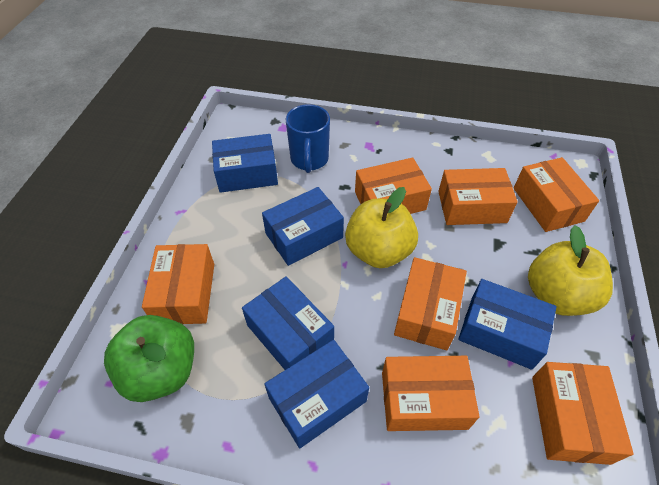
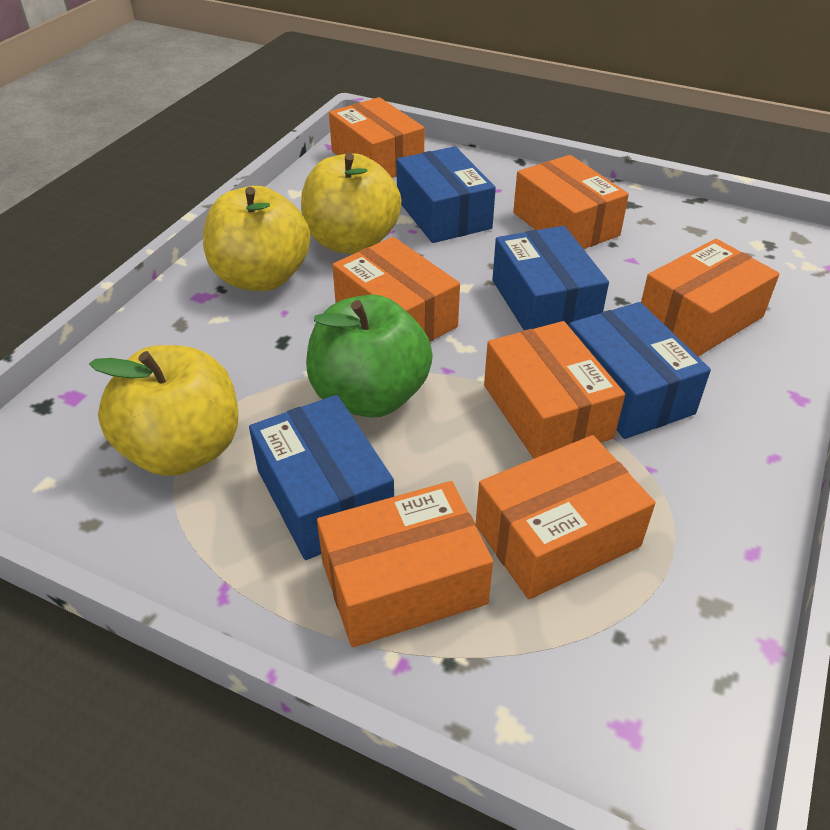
blue box: [212,134,278,193] [242,276,334,370] [262,187,344,266] [265,340,369,448] [458,279,557,370] = 5 -> [249,395,394,560] [397,146,496,243] [492,226,609,330] [569,302,711,439] = 4
blue mug: [286,104,330,173] = 1 -> none = 0
yellow apple: [345,187,418,268] [528,225,613,316] = 2 -> [89,345,238,476] [203,186,310,291] [301,153,401,254] = 3

